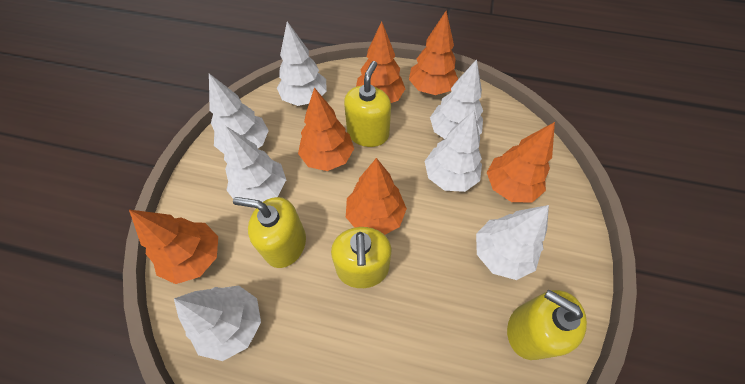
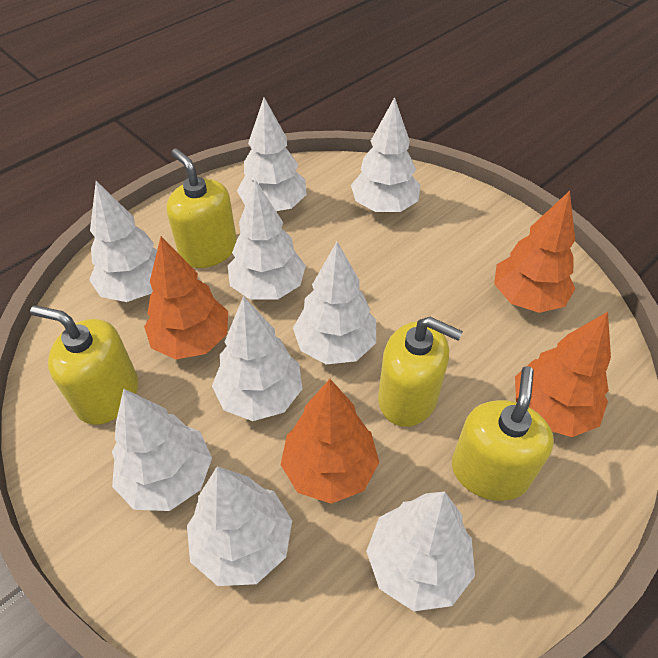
orange tree: [129,210,218,284] [298,87,354,171] [346,158,407,235] [356,21,405,103] [409,11,458,95] [487,122,555,203] = 6 -> [144,236,228,359] [281,379,379,504] [494,191,575,313] [515,312,611,437] = 4
white tree: [174,285,261,361] [209,73,269,154] [224,126,286,202] [277,21,327,106] [424,110,482,192] [430,59,483,139] [476,205,549,280] = 7 -> [89,181,157,302] [112,389,212,511] [187,466,292,586] [212,296,302,421] [228,179,306,299] [237,98,307,211] [293,242,376,365] [351,97,421,212] [366,492,475,611] = 9

